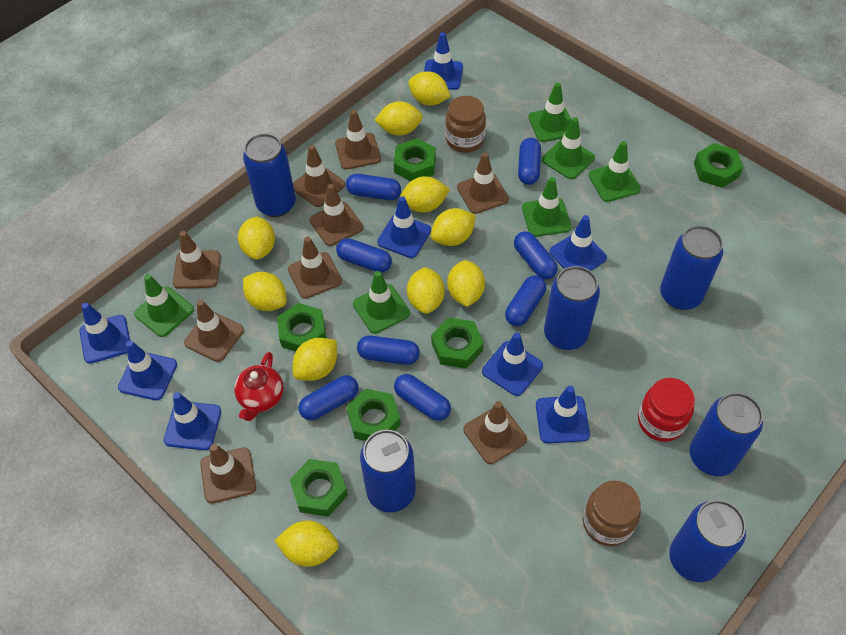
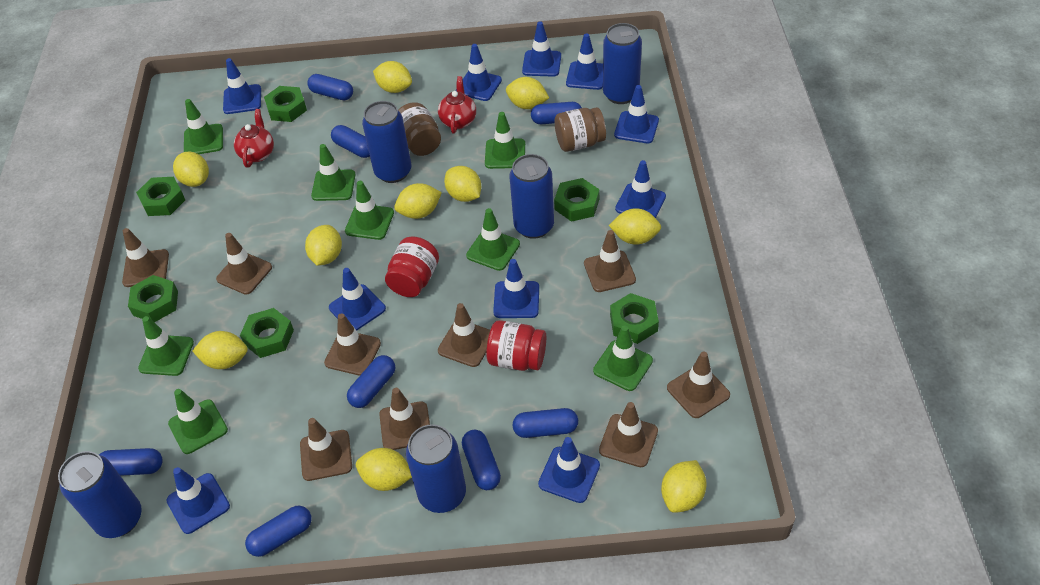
blue can: [243,133,296,217] [360,430,416,512] [544,266,600,350] [660,225,723,310] [669,500,746,582] [689,393,763,476] = 6 -> [58,451,142,538] [362,101,411,183] [406,424,466,513] [510,154,554,239] [603,23,642,104] = 5
blue traffic cone: [80,303,130,364] [118,340,177,400] [164,392,221,450] [377,196,431,258] [424,32,463,90] [482,333,543,396] [536,386,590,444] [550,215,607,271] = 8 -> [166,467,230,534] [223,58,261,114] [329,268,386,331] [463,44,502,101] [493,259,539,318] [522,21,561,77] [538,437,600,503] [566,33,603,90] [614,85,659,144] [615,160,666,218] = 10
green traffic cone: [134,274,194,337] [353,271,410,334] [522,177,571,237] [528,82,571,142] [542,117,595,179] [588,141,641,202] = 6 -> [138,316,194,376] [168,389,228,454] [184,99,223,154] [311,144,355,201] [345,181,394,240] [466,208,520,271] [485,112,525,169] [593,325,653,391] = 8
red jar: [638,378,695,442] = 1 -> [385,237,439,297] [486,320,546,371] = 2
red teapot: [234,352,283,421] = 1 -> [234,109,274,168] [438,76,476,134] = 2

